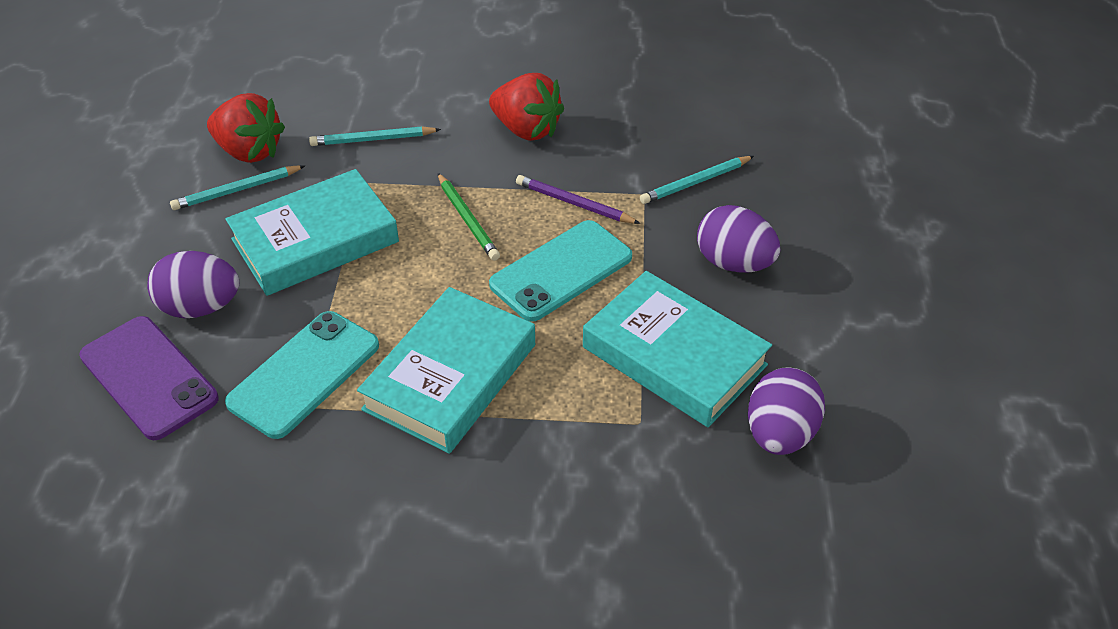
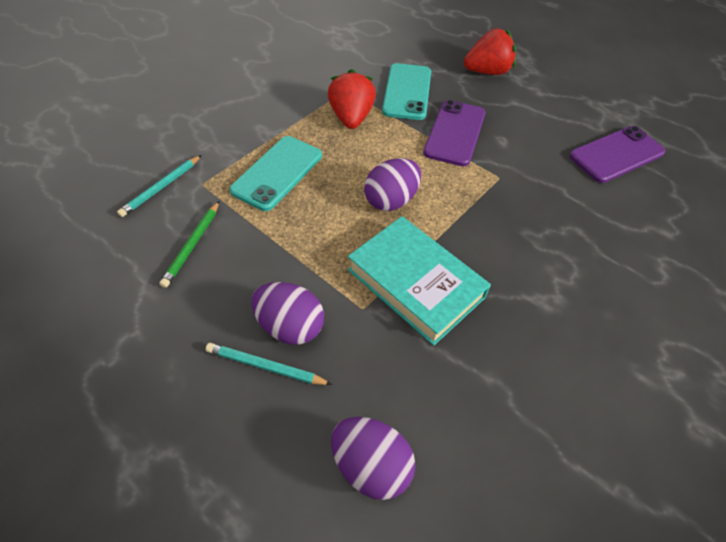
purple pencil: [516,175,640,224] = 1 -> none = 0
purple phone: [79,316,219,440] = 1 -> [423,100,486,166] [569,126,665,183] = 2
turquoise book: [225,169,399,296] [357,287,535,454] [583,271,772,427] = 3 -> [348,216,491,346] = 1
turquoise pencil: [170,165,305,210] [309,126,441,146] [640,156,754,204] = 3 -> [117,155,202,217] [206,343,332,385] = 2

